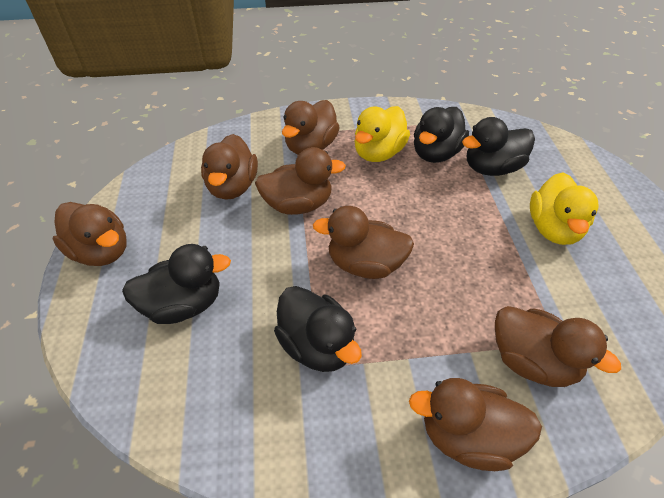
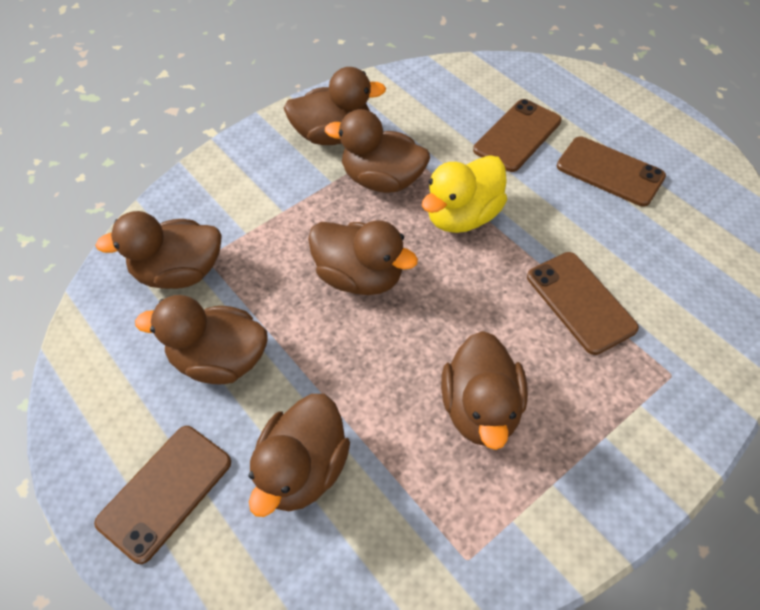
black duck: [122,244,231,324] [274,286,362,372] [414,107,469,163] [462,117,535,176] = 4 -> none = 0
brown phone: none = 0 -> [94,426,231,564] [473,99,562,172] [527,252,639,355] [557,137,666,207] = 4
yellow duck: [355,106,410,162] [530,173,599,245] = 2 -> [422,155,507,233] = 1

